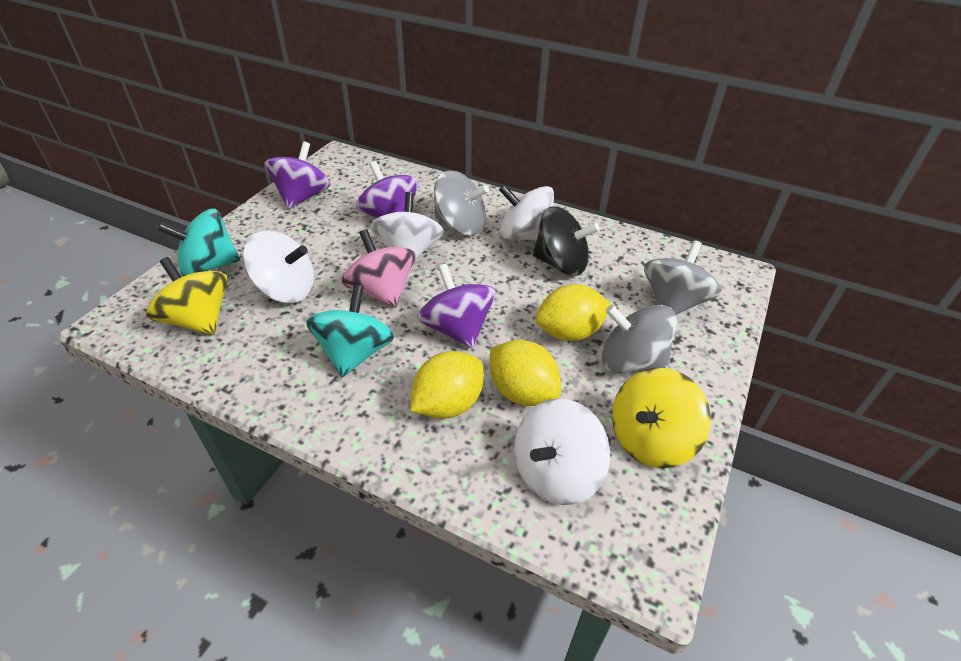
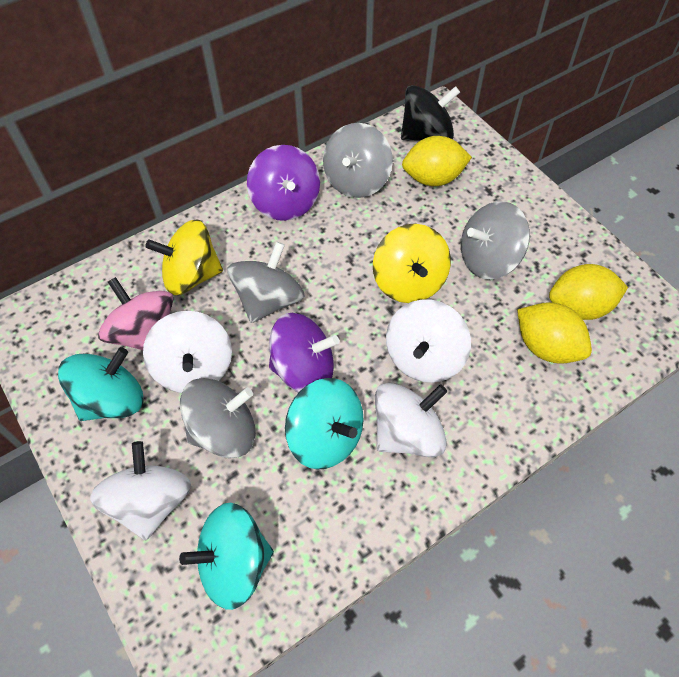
grey spinning top: [434,171,489,236] [602,305,677,374] [644,240,722,315] = 3 -> [180,378,256,458] [227,242,304,323] [323,123,393,198] [461,201,530,280] = 4
purple spinning top: [264,141,331,209] [356,161,419,218] [417,264,496,349] = 3 -> [247,145,320,221] [269,313,339,393] = 2
turquoise spinning top: [158,208,240,276] [306,285,394,377] = 2 -> [58,347,143,421] [179,503,274,610] [285,378,364,469] = 3

